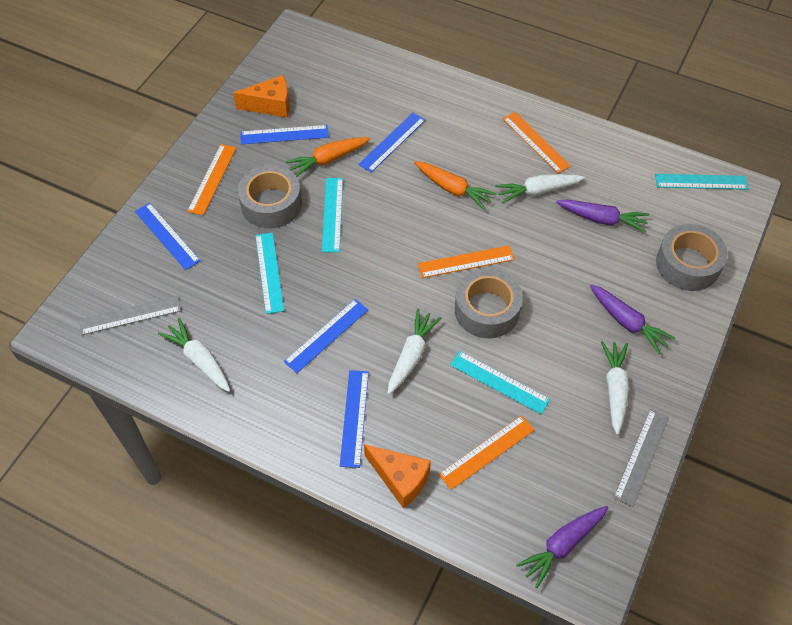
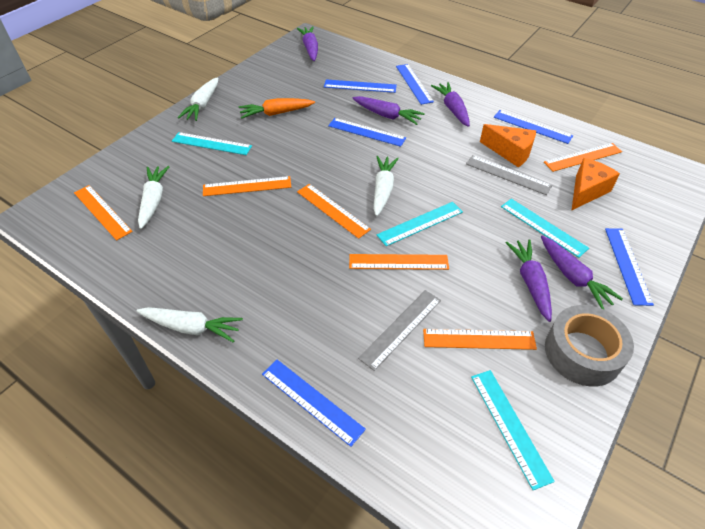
blue ruler: [135,203,200,270] [240,125,329,144] [284,299,368,373] [340,370,369,468] [358,113,426,173] = 5 -> [262,360,366,447] [324,79,397,93] [328,118,406,147] [396,64,434,105] [494,110,573,144] [605,228,654,306] = 6
grey tape: [238,165,302,229] [455,268,523,338] [656,224,728,291] = 3 -> [545,305,634,387] = 1
orange carrot: [285,137,370,177] [414,161,497,210] = 2 -> [239,98,315,119] = 1
orange ruler: [187,144,236,215] [418,245,515,278] [438,415,535,490] [503,112,571,174] = 4 -> [74,185,133,241] [203,176,291,196] [297,184,371,239] [349,254,449,270] [423,329,537,350] [544,143,622,172] = 6
purple carrot: [516,506,608,588] [556,199,650,233] [590,284,675,354] = 3 -> [297,26,318,61] [353,96,425,125] [431,82,470,127] [506,239,552,322] [541,236,623,310] = 5

